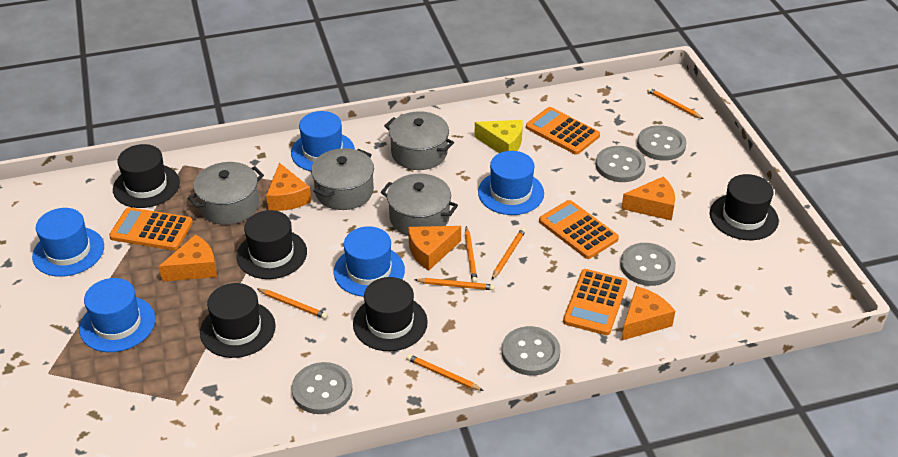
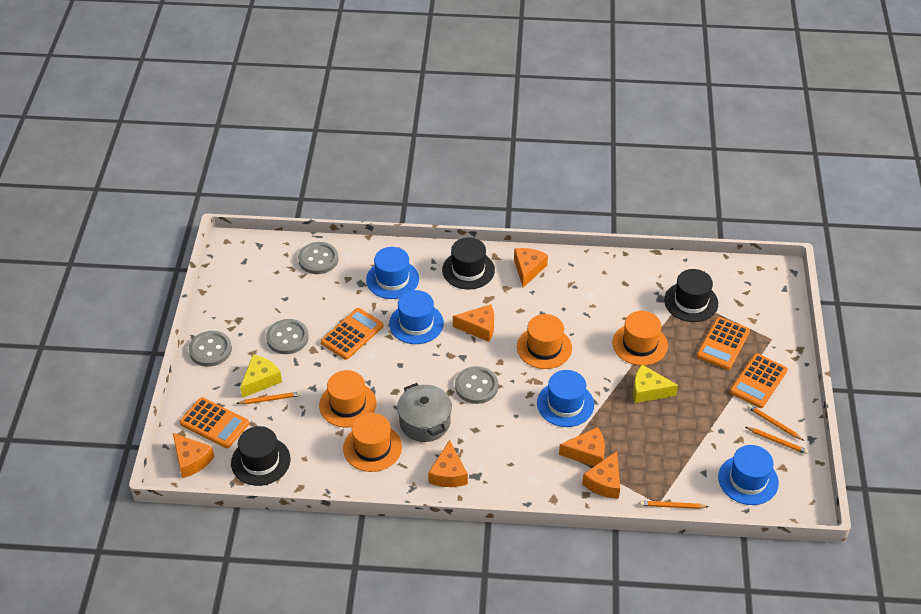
black hat: [113,144,180,208] [200,283,276,358] [237,210,307,279] [353,277,428,351] [710,174,779,240] = 5 -> [231,426,291,486] [442,237,495,290] [664,269,718,322] = 3
blue hat: [32,208,104,277] [79,278,156,352] [291,111,355,171] [334,226,405,297] [478,151,544,215] = 5 -> [366,247,419,299] [389,290,444,344] [537,370,594,427] [718,445,779,505] = 4
grey button: [292,362,353,414] [502,326,560,376] [596,146,646,182] [620,243,676,286] [637,125,687,161] = 5 -> [189,331,232,367] [266,319,309,354] [298,242,338,274] [455,366,498,404] = 4
grey pot: [188,162,264,225] [311,148,374,210] [381,174,458,236] [385,111,454,170] = 4 -> [397,383,452,442] = 1
orange cheese: [159,234,217,282] [266,163,311,211] [408,226,461,271] [621,176,675,221] [621,286,675,341] = 5 -> [173,433,214,478] [428,440,468,487] [453,304,494,342] [514,248,548,288] [559,427,605,466] [582,451,620,499] = 6
orange hat: none = 0 -> [319,370,376,427] [343,413,402,472] [517,314,572,369] [613,311,668,366] = 4
orange pencil: [257,288,328,319] [406,354,484,391] [414,278,495,290] [465,226,478,283] [492,228,526,279] [647,88,704,119] = 6 -> [236,392,301,404] [640,501,709,509] [746,427,808,454] [747,404,804,441] = 4
yellow cheese: [474,120,523,153] = 1 -> [240,355,282,398] [633,365,678,403] = 2

